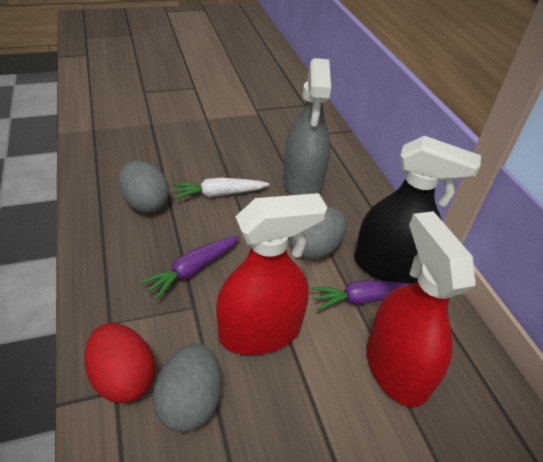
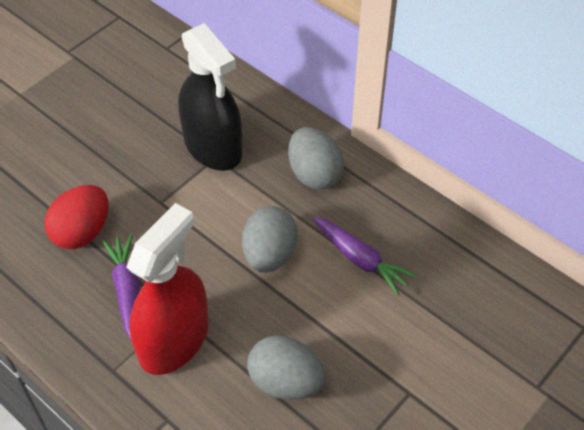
grey spray bottle: [283,58,331,195] = 1 -> none = 0
red spray bottle: [216,193,327,355] [367,211,476,407] = 2 -> [126,203,209,375] = 1
white carrot: [172,178,269,200] = 1 -> none = 0

